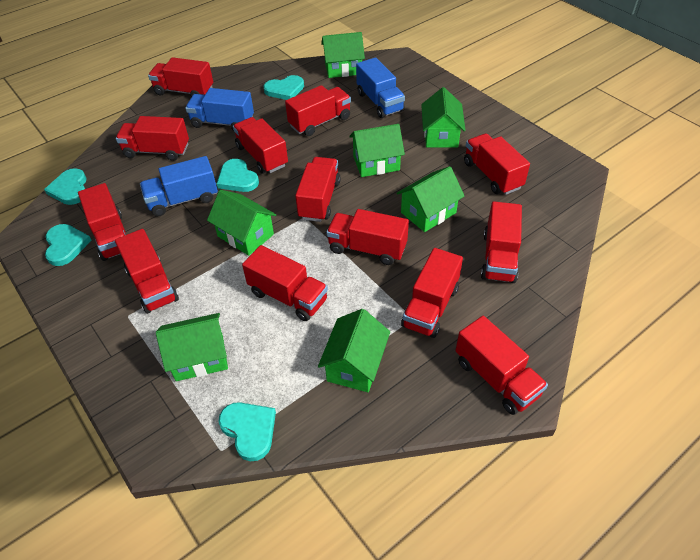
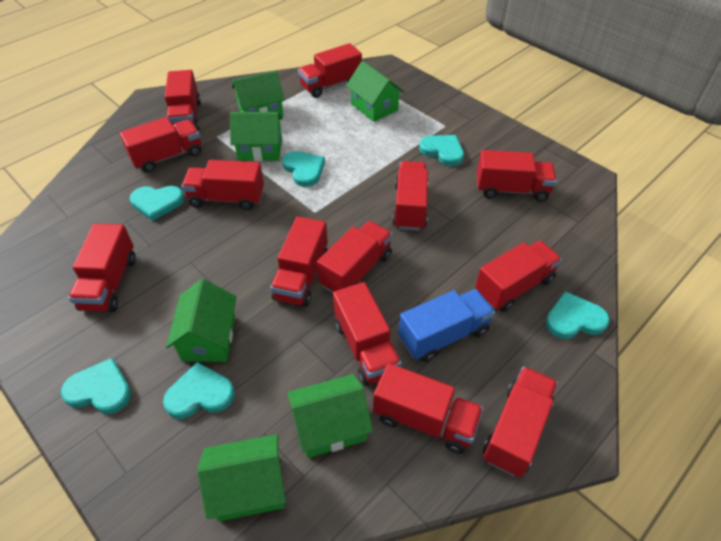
blue truck: [140,156,218,216] [185,88,254,131] [356,57,405,118] = 3 -> [398,289,495,362] = 1
green house: [156,313,228,381] [207,190,276,256] [318,309,390,392] [321,32,365,78] [349,124,405,177] [397,166,465,232] [421,87,466,148] = 7 -> [166,279,237,362] [197,434,286,521] [230,112,283,161] [232,71,285,117] [288,374,373,458] [346,61,404,122] = 6
turquoise heart: [44,168,87,205] [45,224,92,266] [217,159,259,192] [219,402,276,461] [264,75,304,100] = 5 -> [61,358,131,414] [130,186,184,221] [163,362,235,419] [282,151,325,187] [419,135,464,166] [546,291,610,339] = 6

